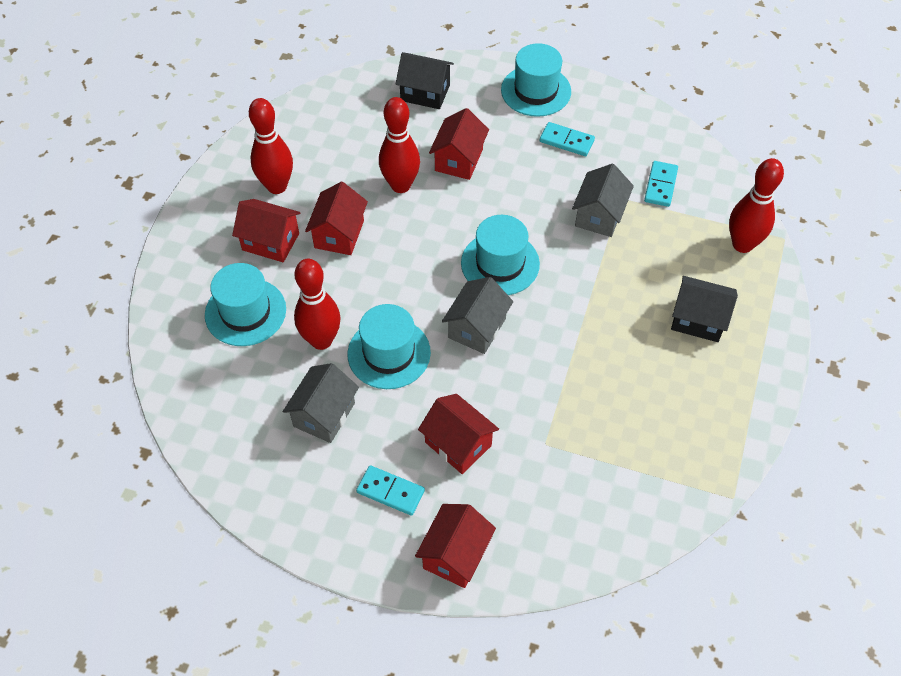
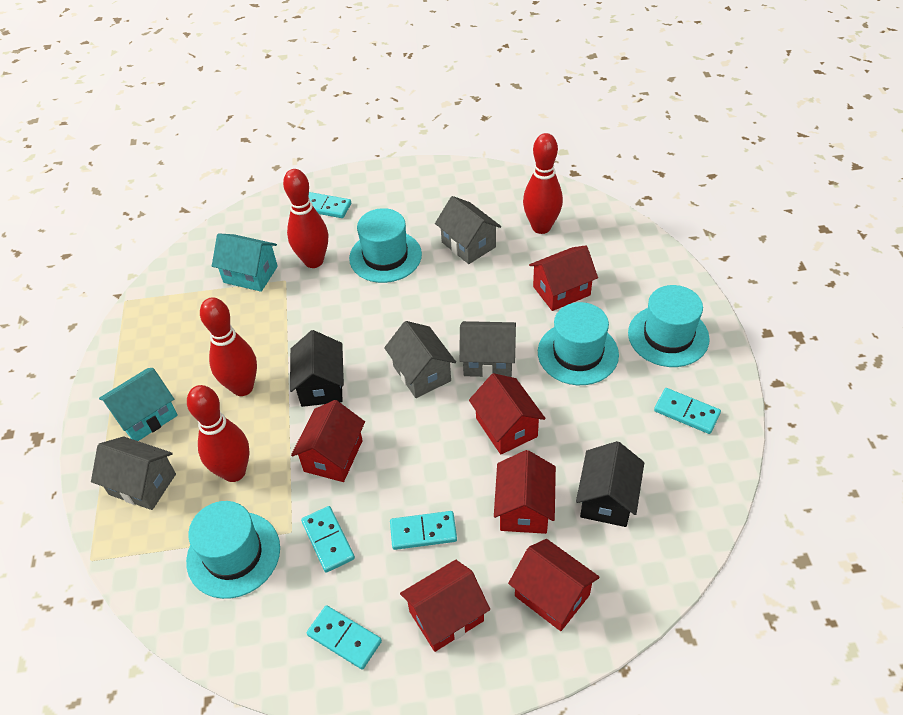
grey house: [283,363,359,443] [442,277,513,354] [572,164,634,237] = 3 -> [91,436,176,510] [384,321,456,398] [435,196,501,264] [459,321,516,378] = 4
red house: [232,199,301,262] [305,182,368,255] [415,504,496,588] [418,394,499,474] [429,108,489,180] = 5 -> [291,400,365,482] [400,560,490,652] [469,373,546,455] [494,450,556,534] [508,539,600,631] [529,245,598,311] = 6
turquoise domino: [356,465,425,516] [540,122,595,156] [644,161,678,207] = 3 -> [301,506,355,573] [306,605,382,670] [309,192,351,218] [390,511,457,550] [654,388,721,434] = 5
turquoise house: none = 0 -> [99,368,178,441] [212,233,278,292] = 2

